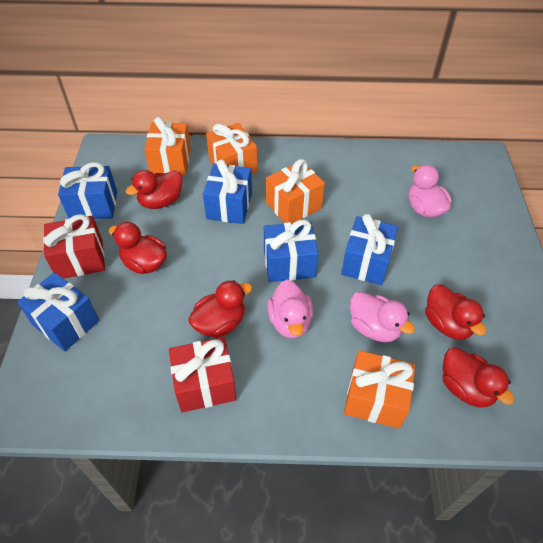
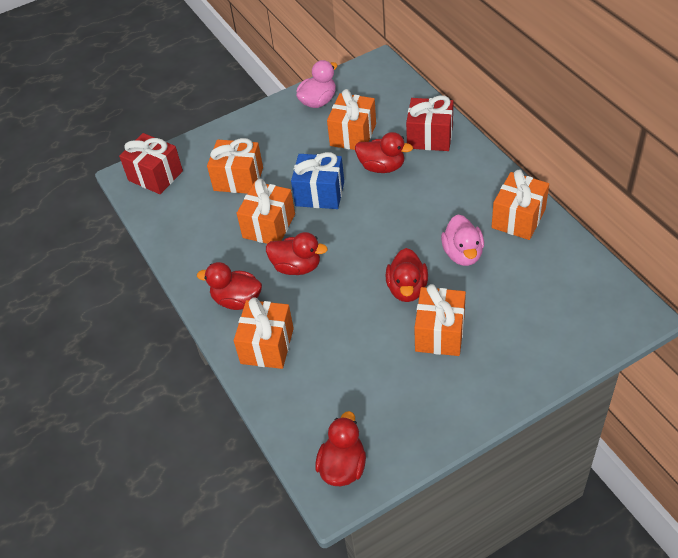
blue gift: [17,272,99,351] [58,162,117,219] [203,159,252,224] [264,219,319,282] [341,214,398,285] = 5 -> [291,152,344,209] = 1
orange gift: [144,117,191,176] [206,123,257,174] [266,159,325,223] [344,350,415,429] = 4 -> [207,138,263,194] [234,297,294,369] [237,179,295,244] [327,89,376,150] [414,284,466,356] [492,169,549,240] = 6
pink duck: [267,280,313,338] [350,291,415,342] [408,165,451,218] = 3 -> [296,60,337,108] [441,214,484,266] = 2

